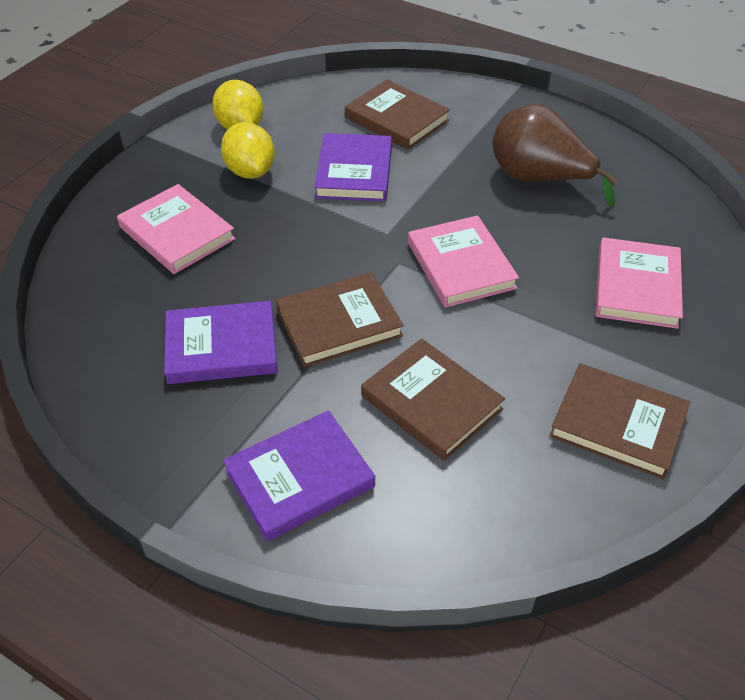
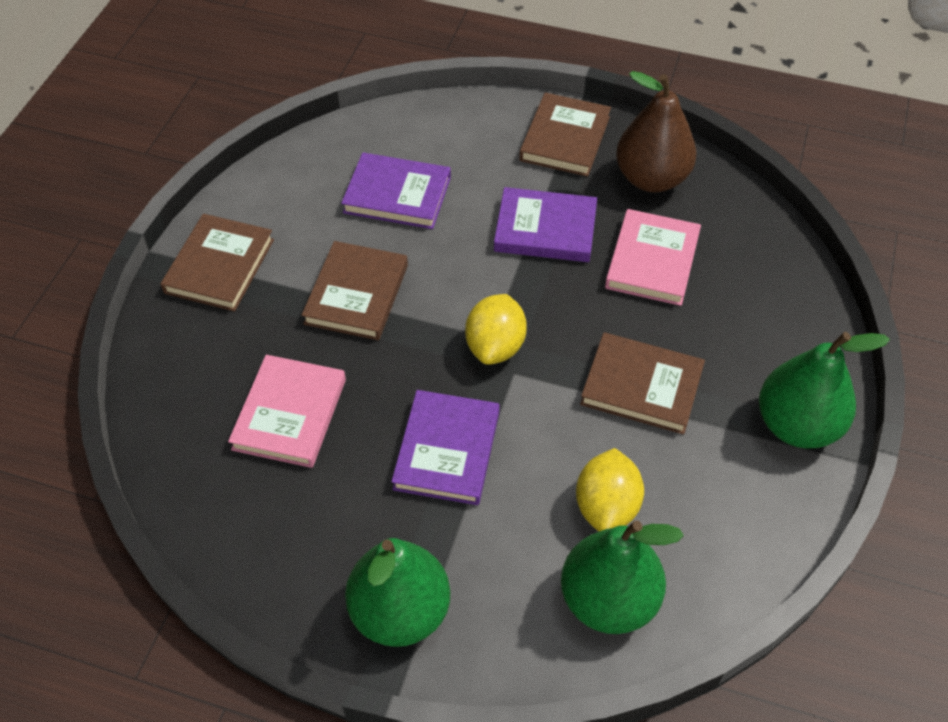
green pear: none = 0 -> [345,538,450,647] [561,520,684,634] [759,332,890,448] = 3
pink book: [117,184,236,274] [408,215,519,308] [595,237,683,329] = 3 -> [228,355,346,468] [605,209,701,306] = 2

